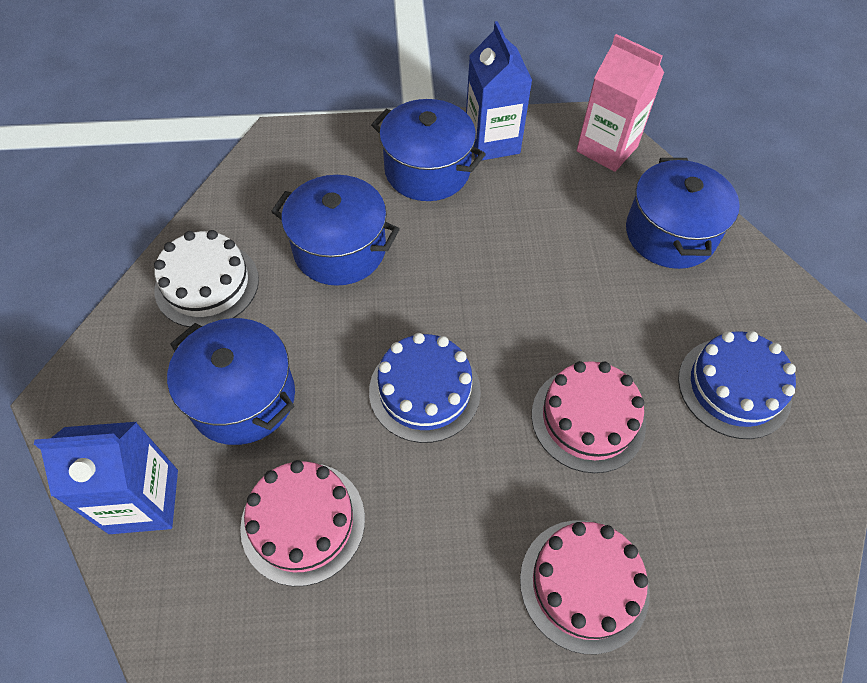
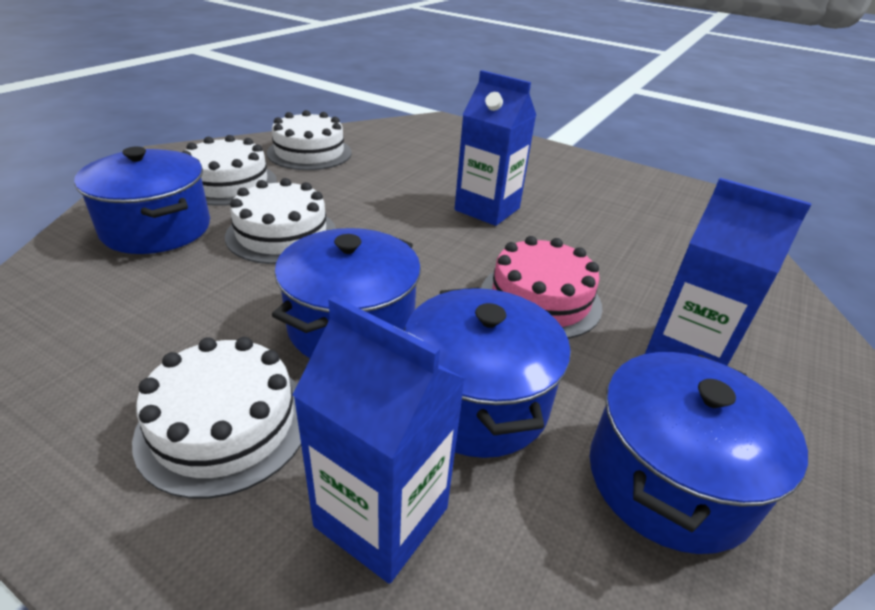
blue cake: [369,333,481,443] [678,331,796,439] = 2 -> none = 0
blue carton: [34,422,178,534] [466,21,532,161] = 2 -> [293,296,465,584] [455,70,536,226] [645,178,812,366] = 3
pink cake: [240,460,365,586] [520,520,650,654] [532,361,646,473] = 3 -> [481,236,602,339] = 1
pink carton: [576,34,664,172] = 1 -> none = 0
white cake: [154,230,259,327] = 1 -> [132,337,301,499] [182,135,277,206] [225,178,336,264] [267,110,352,170] = 4

